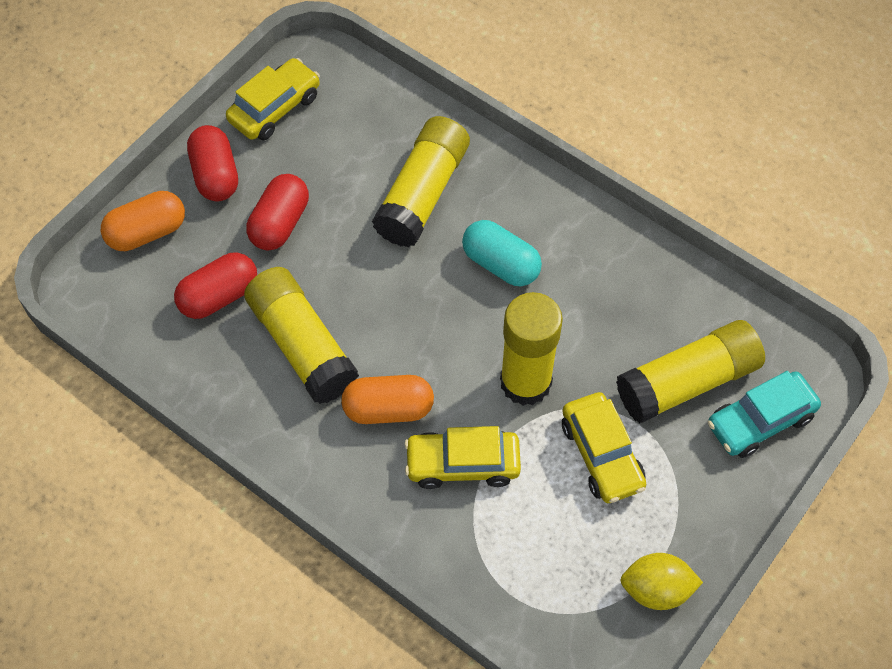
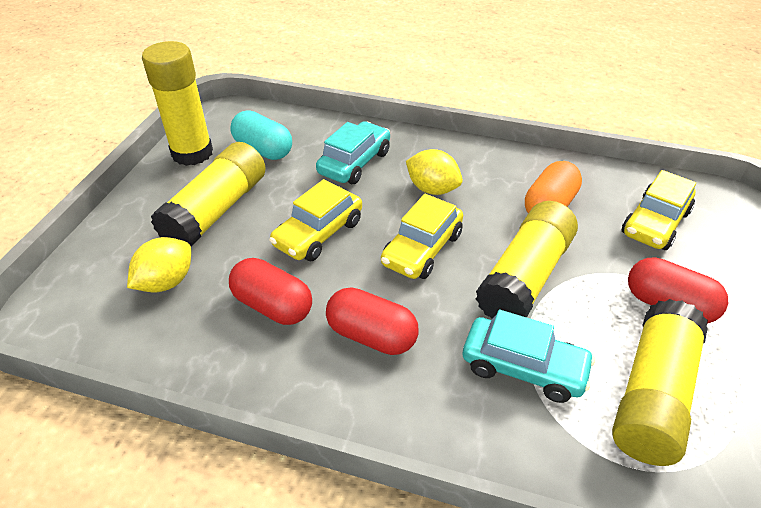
orange capsule: [101,191,185,251] [341,375,434,424] = 2 -> [525,161,582,213] = 1
turquoise car: [708,371,821,458] = 1 -> [316,121,390,184] [463,310,595,403] = 2
yellow lemon: [620,553,703,610] = 1 -> [127,237,191,292] [406,149,463,195] = 2

